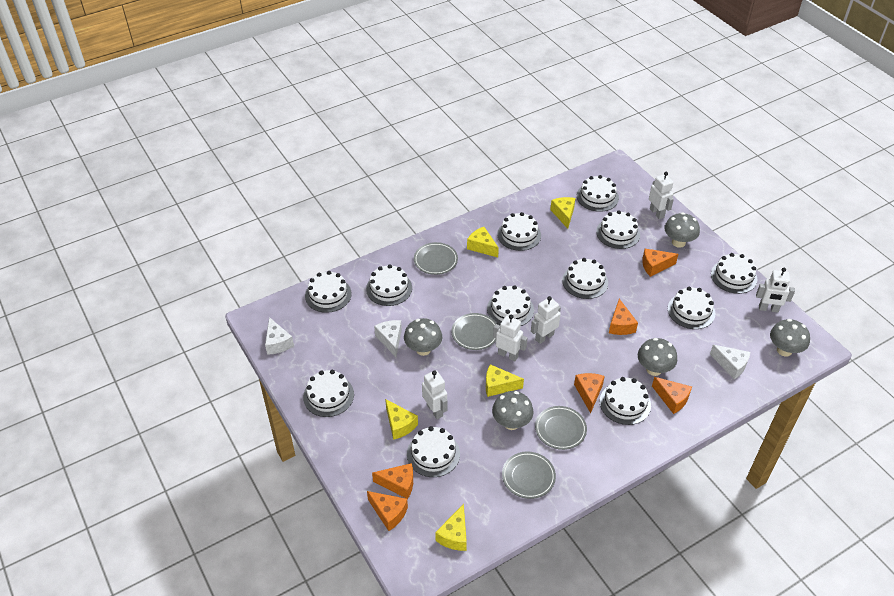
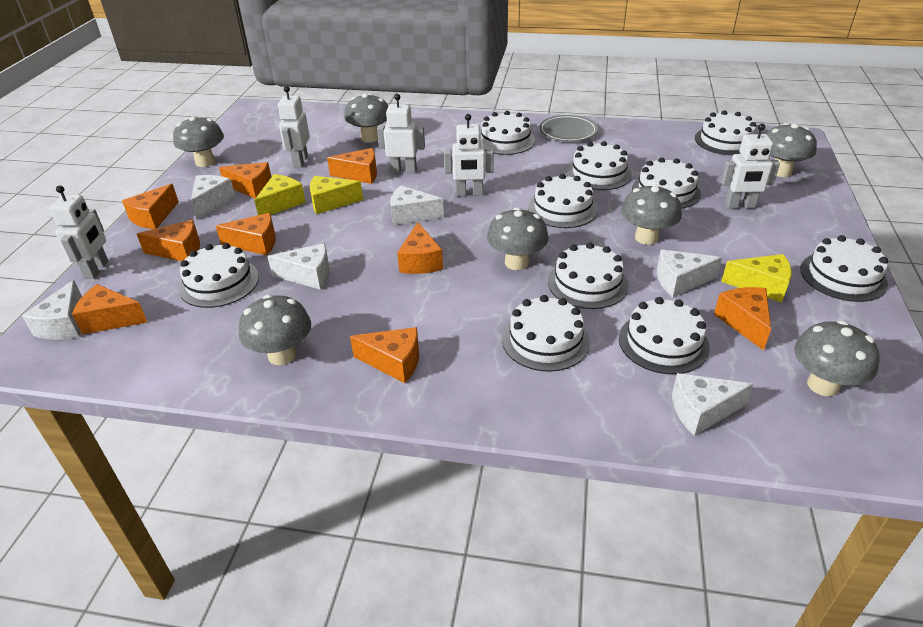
grey mushroom: [404,318,442,356] [492,391,534,430] [638,338,677,376] [664,212,700,248] [770,319,810,357] = 5 -> [173,116,224,167] [239,295,311,365] [344,93,388,143] [487,207,549,270] [621,184,682,245] [767,123,817,177] [794,321,879,397] = 7
grey plate: [414,242,458,275] [452,313,497,350] [502,451,556,499] [535,406,587,450] = 4 -> [539,115,598,142] = 1
orange cheese: [367,491,408,531] [372,463,413,499] [574,373,605,413] [609,299,638,335] [642,249,678,277] [652,377,692,414] = 6 -> [72,284,148,334] [122,184,179,229] [137,220,200,261] [216,213,276,255] [219,162,271,198] [327,148,377,184] [350,327,419,383] [397,222,443,274] [714,287,771,351] = 9
white cake: [303,370,354,417] [305,271,352,313] [366,264,412,306] [407,426,460,477] [487,285,534,326] [497,212,541,251] [562,258,608,299] [577,175,619,212] [596,210,640,249] [600,377,651,425] [668,287,715,329] [711,253,757,294] = 12 -> [179,243,259,308] [480,111,536,155] [502,295,590,372] [528,174,598,228] [548,242,629,309] [567,141,632,190] [619,297,710,374] [632,157,701,209] [695,110,756,155] [800,235,888,302] = 10
white cheese: [265,317,294,355] [374,320,402,357] [710,345,750,379] = 3 -> [22,280,82,340] [191,175,235,220] [267,243,330,290] [390,185,444,225] [657,250,722,297] [672,373,753,436] = 6
yellow cheese: [385,399,418,440] [435,504,467,551] [467,227,499,257] [486,364,524,397] [550,197,576,229] = 5 -> [254,174,306,215] [310,176,363,214] [721,254,792,303] = 3

